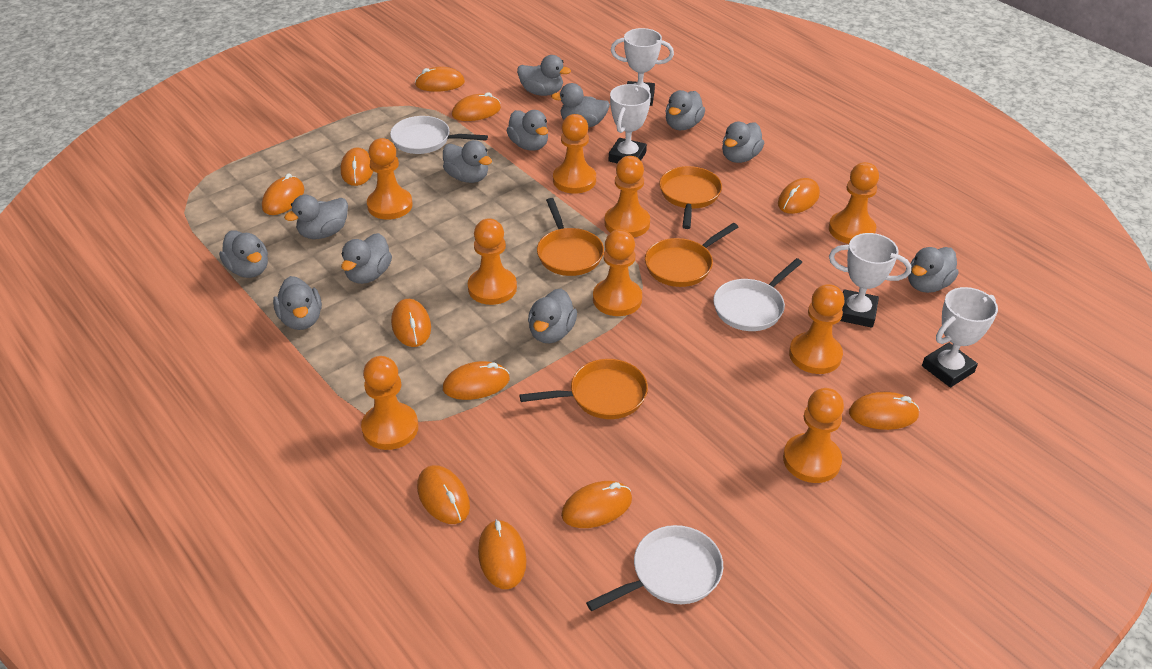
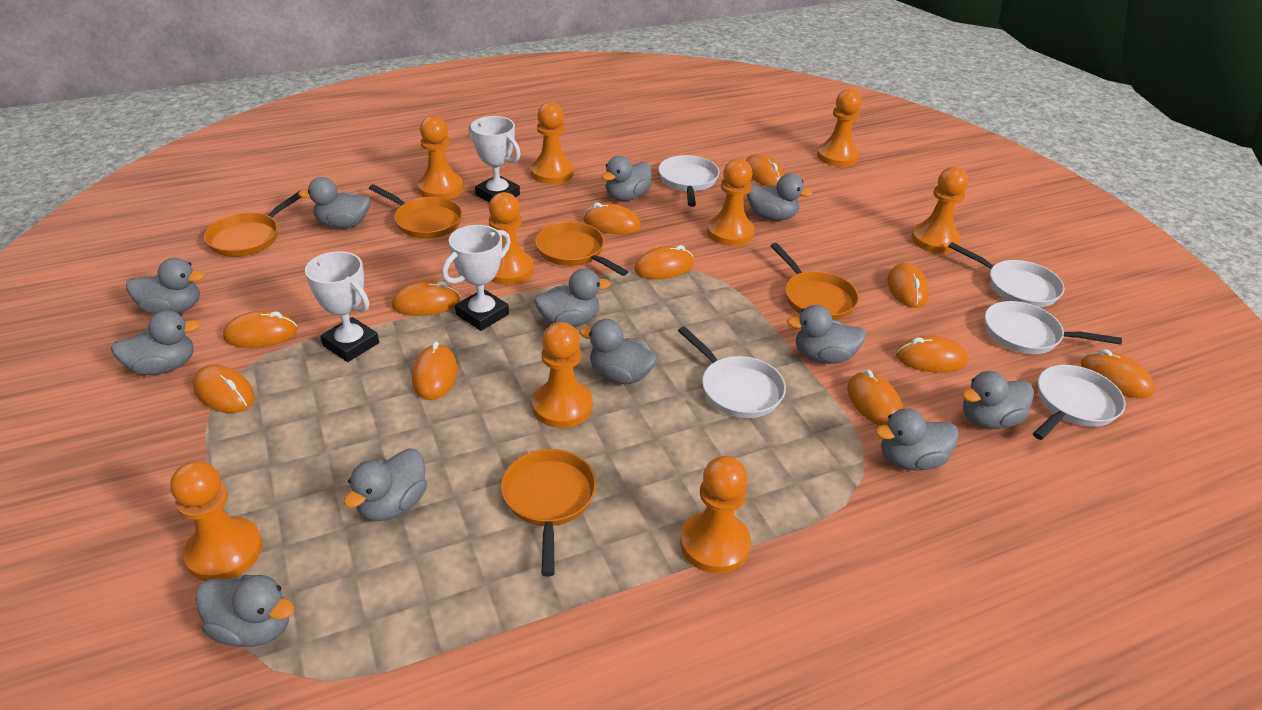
orange pan: [519,359,648,419] [537,198,604,276] [645,223,738,287] [660,166,722,229] = 4 -> [204,191,301,257] [369,184,463,239] [501,449,596,576] [535,222,629,276] [771,243,859,320] = 5
white pan: [390,116,488,154] [586,525,723,611] [713,258,802,331] = 3 -> [658,155,719,207] [678,326,786,418] [948,242,1064,307] [985,301,1122,354] [1033,365,1126,440] = 5
white trophy: [609,84,651,164] [611,28,674,106] [829,233,911,328] [922,287,998,388] = 4 -> [305,251,379,362] [442,225,511,331] [468,116,521,203] = 3

